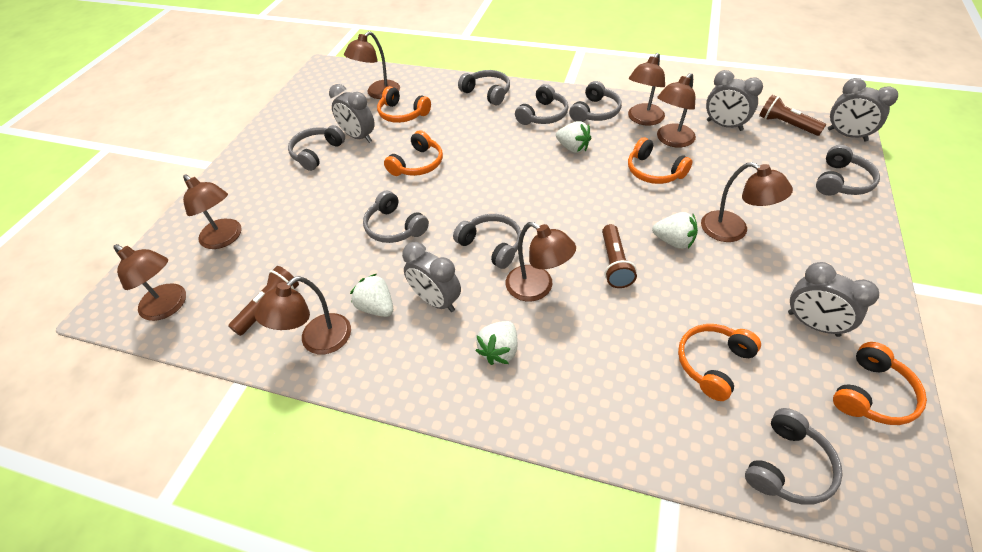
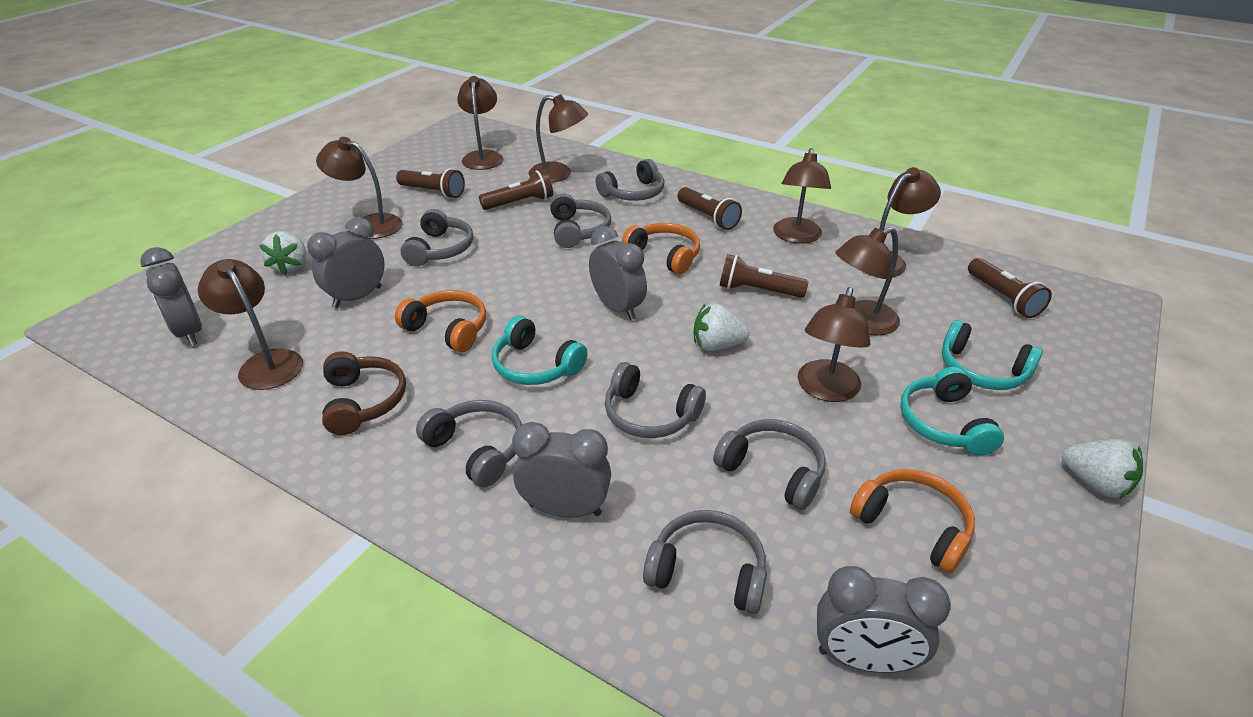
brown flashlight: [228,266,299,336] [602,224,637,288] [759,95,826,136] = 3 -> [396,168,465,199] [479,170,553,210] [677,187,742,230] [720,254,809,298] [968,258,1052,318] = 5
brown headphones: none = 0 -> [322,351,406,435] = 1
grey headphones: [288,125,345,171] [363,191,429,243] [453,214,521,269] [458,70,510,105] [515,84,568,125] [569,81,622,122] [745,408,843,505] [816,145,880,195] = 8 -> [401,209,473,266] [416,400,522,487] [550,193,611,248] [595,159,664,201] [605,362,706,438] [643,510,767,614] [713,419,826,510] = 7
orange headphones: [377,86,431,123] [384,130,443,176] [628,137,692,184] [678,324,761,401] [833,342,927,425] = 5 -> [395,290,486,352] [622,223,700,275] [850,469,975,574] = 3
turquoise headphones: none = 0 -> [492,316,588,385] [900,367,1004,456] [942,320,1043,390] = 3
white strawberry: [350,274,393,317] [476,321,517,365] [556,121,591,153] [652,212,698,249] = 4 -> [259,231,306,275] [694,303,750,351] [1062,439,1143,499] = 3

